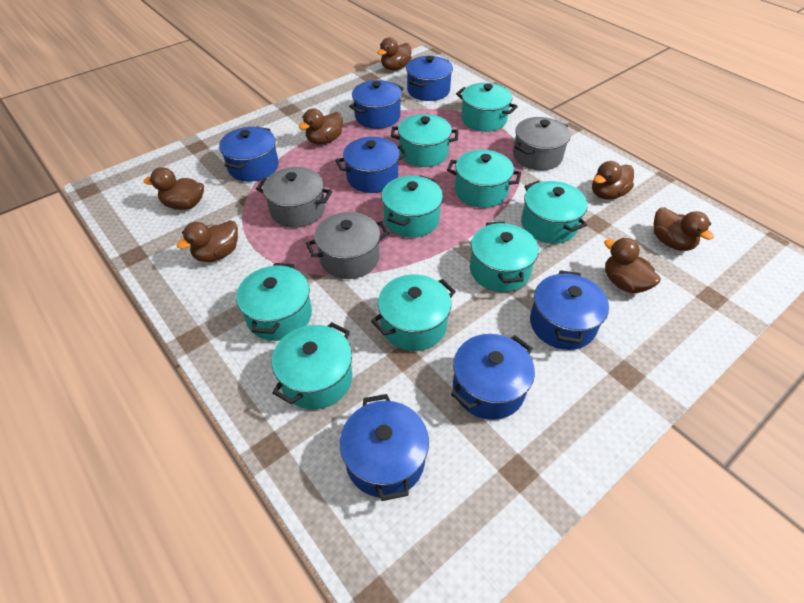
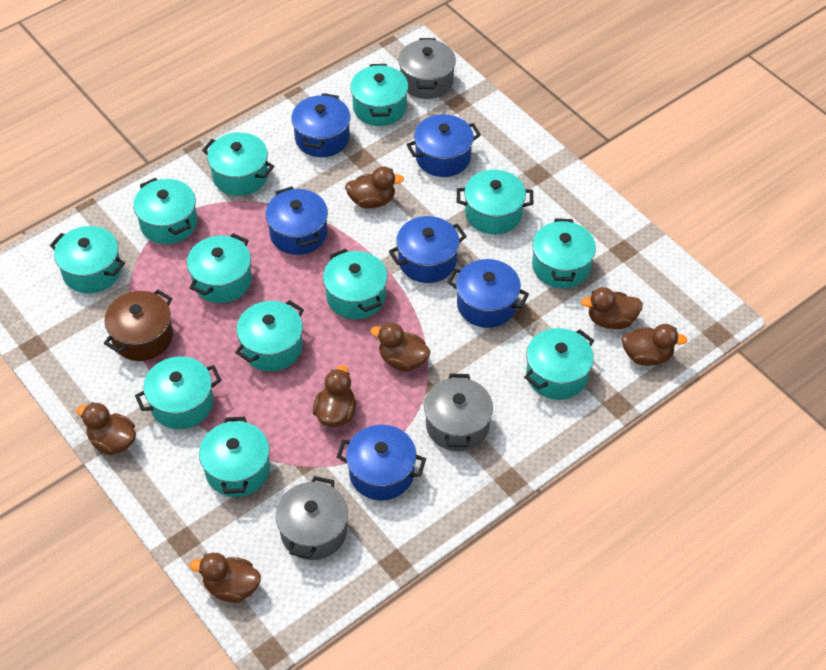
blue pot: [219,127,279,182] [335,137,407,193] [340,394,429,501] [349,80,404,129] [406,56,453,101] [451,334,535,420] [530,270,609,350] = 7 -> [265,186,328,255] [291,93,351,157] [337,425,426,500] [389,216,467,283] [406,114,481,177] [447,259,529,328] = 6
brown pot: none = 0 -> [104,290,173,361] = 1
turquoise pot: [236,263,312,341] [272,322,352,409] [371,274,456,351] [382,175,443,238] [391,114,458,167] [447,150,521,208] [456,83,518,132] [470,221,539,292] [521,181,587,244] = 9 -> [50,226,125,293] [133,178,197,244] [135,356,221,429] [187,233,252,303] [199,417,270,497] [202,132,274,196] [235,300,304,371] [323,249,387,319] [350,64,408,126] [457,170,533,235] [524,328,594,400] [532,218,596,288] = 12

